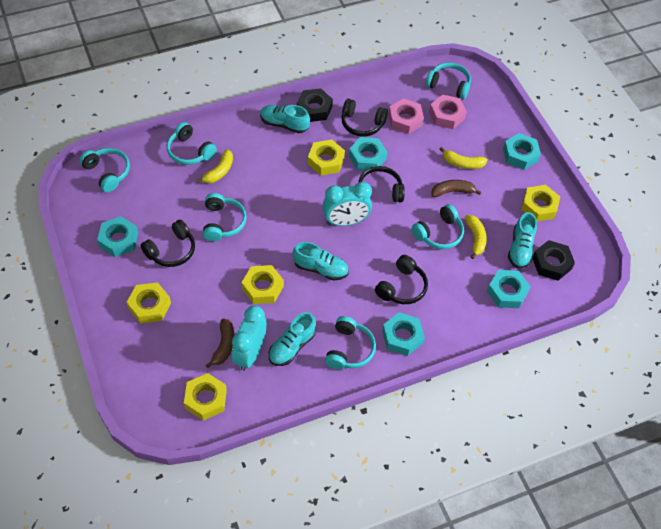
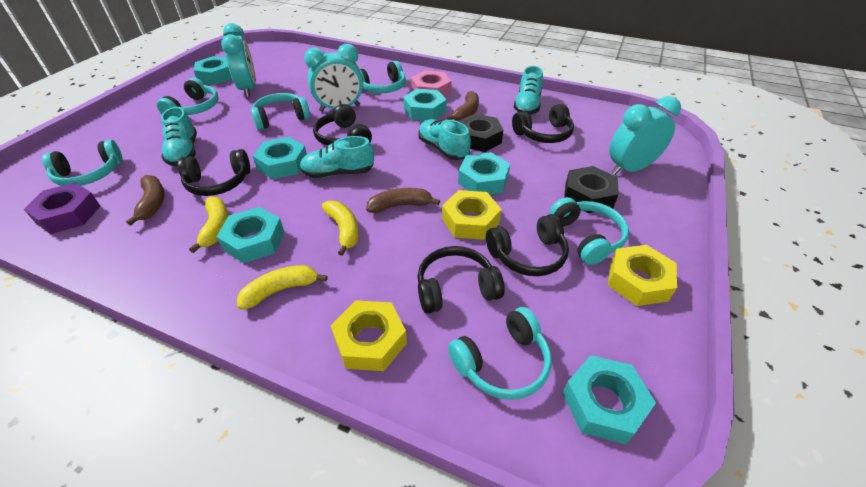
black headphones: [141,220,195,267] [341,99,388,137] [358,166,405,202] [375,255,428,304] = 4 -> [178,149,250,196] [313,104,372,145] [417,246,505,314] [486,214,569,276] [512,104,574,143] = 5
brown banana: [206,318,235,368] [432,180,481,197] = 2 -> [126,175,165,226] [366,188,440,213] [446,91,479,121] = 3
pink nut: [388,98,424,134] [429,95,467,129] = 2 -> [411,70,452,97] = 1
purple nut: none = 0 -> [24,183,100,234] = 1
turquoise clock: [232,306,267,371] [323,182,372,226] = 2 -> [221,23,256,97] [305,44,363,112] [609,96,681,175] = 3
turquoise nut: [97,216,138,257] [349,137,387,171] [382,312,425,356] [487,270,531,308] [503,133,541,170] = 5 -> [193,56,232,85] [217,207,284,263] [253,137,307,179] [403,89,447,121] [458,152,510,195] [562,355,656,444] = 6
yellow nut: [126,282,171,324] [184,373,227,420] [241,265,284,304] [308,140,345,175] [521,185,560,221] = 5 -> [331,300,407,371] [442,190,502,240] [608,245,677,306] = 3

